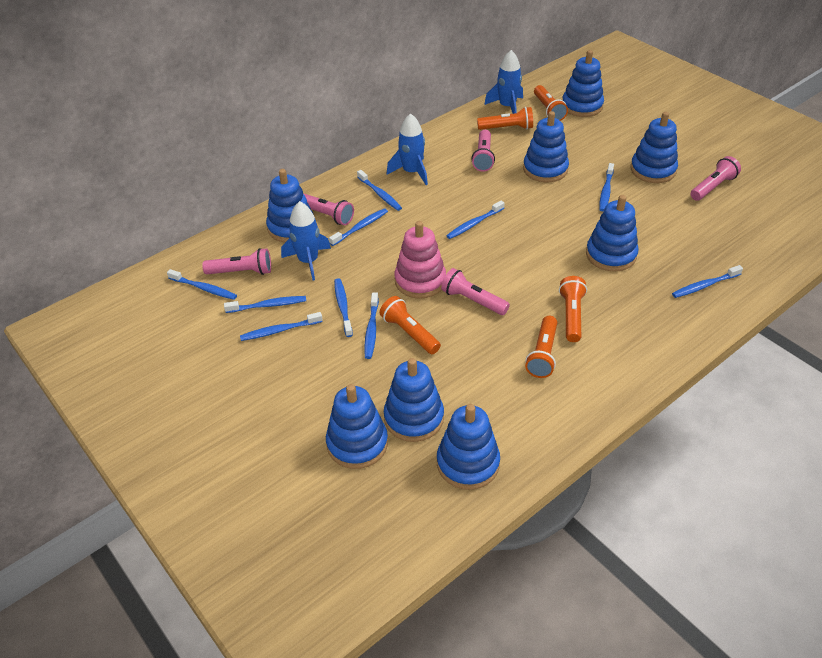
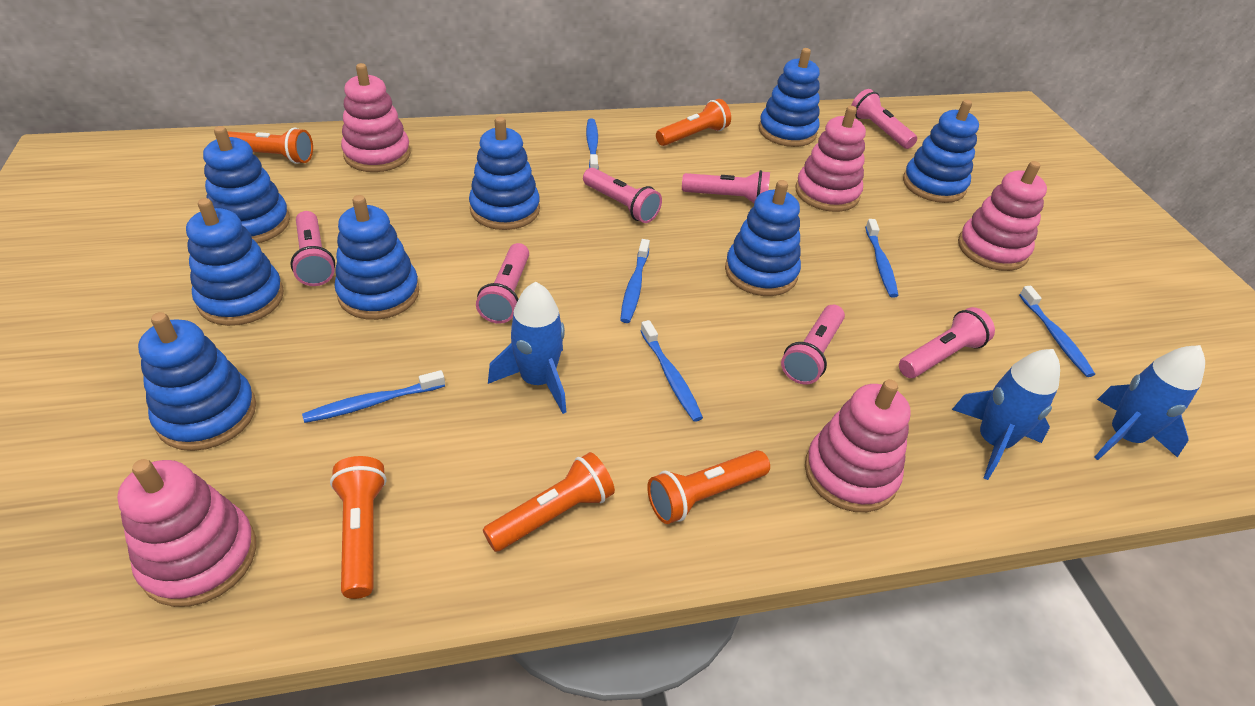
blue toothbrush: [167,269,237,300] [224,296,306,313] [240,312,323,341] [329,208,388,246] [334,278,353,337] [357,170,402,211] [364,292,379,359] [446,200,505,239] [599,163,614,211] [672,265,743,298] = 10 -> [302,370,445,423] [586,118,599,170] [620,239,650,323] [640,320,703,422] [865,219,898,298] [1019,286,1095,377] = 6
pink flashlight: [202,248,271,275] [303,193,354,225] [441,268,510,315] [471,130,495,172] [691,156,741,201] = 5 -> [291,211,335,286] [476,243,529,324] [583,168,662,223] [682,170,770,203] [781,305,845,385] [851,89,917,149] [899,307,995,378] = 7
pink stacking toy: [394,221,446,299] = 1 -> [117,459,256,607] [341,63,411,172] [796,106,866,212] [805,379,911,512] [958,161,1047,271] = 5

